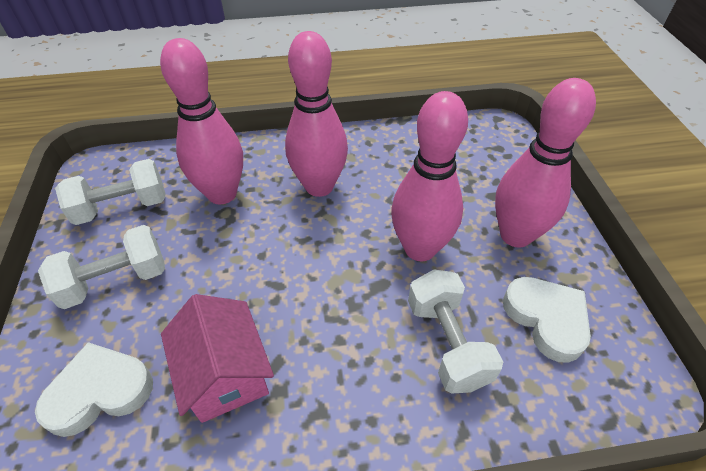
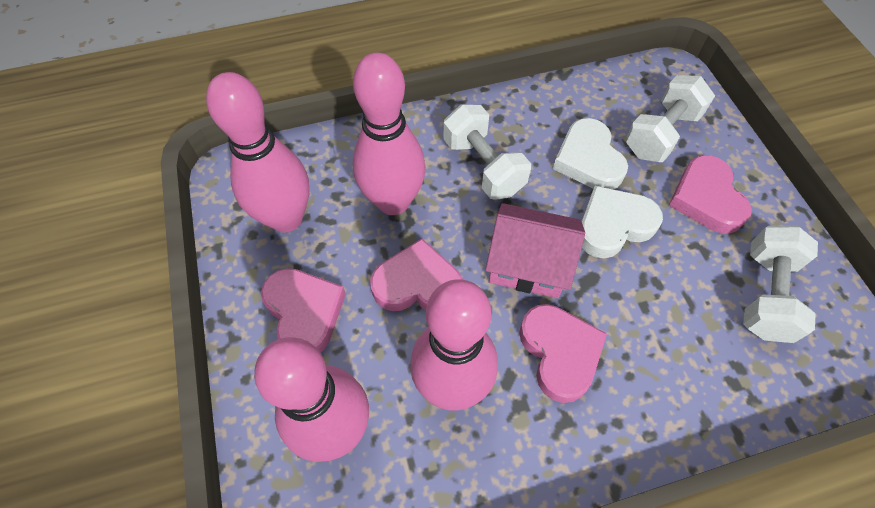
pink heart: none = 0 -> [261,268,346,352] [370,238,463,311] [519,304,607,403] [669,155,752,234] = 4

